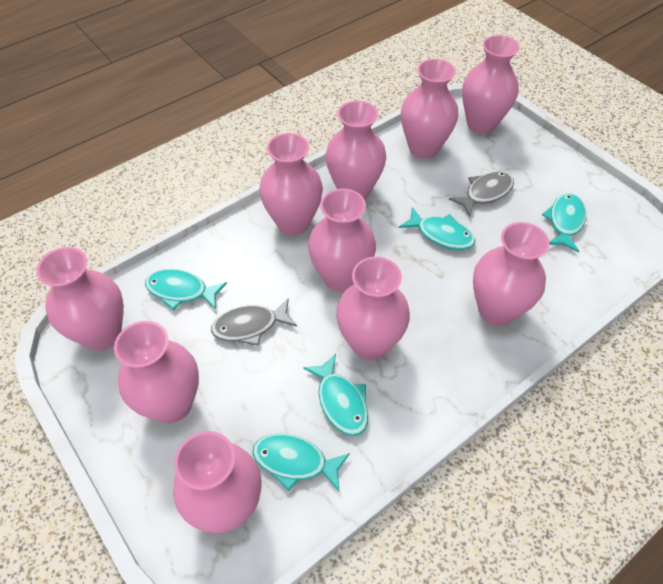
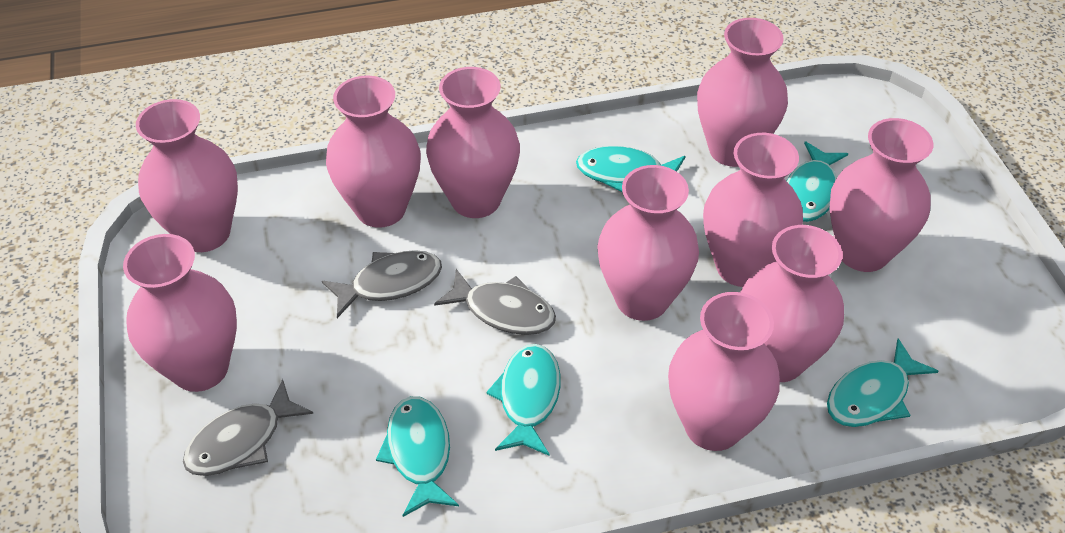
grey fish: [211,298,297,346] [449,171,514,217] = 2 -> [183,379,313,476] [322,250,442,318] [434,269,556,335] = 3

